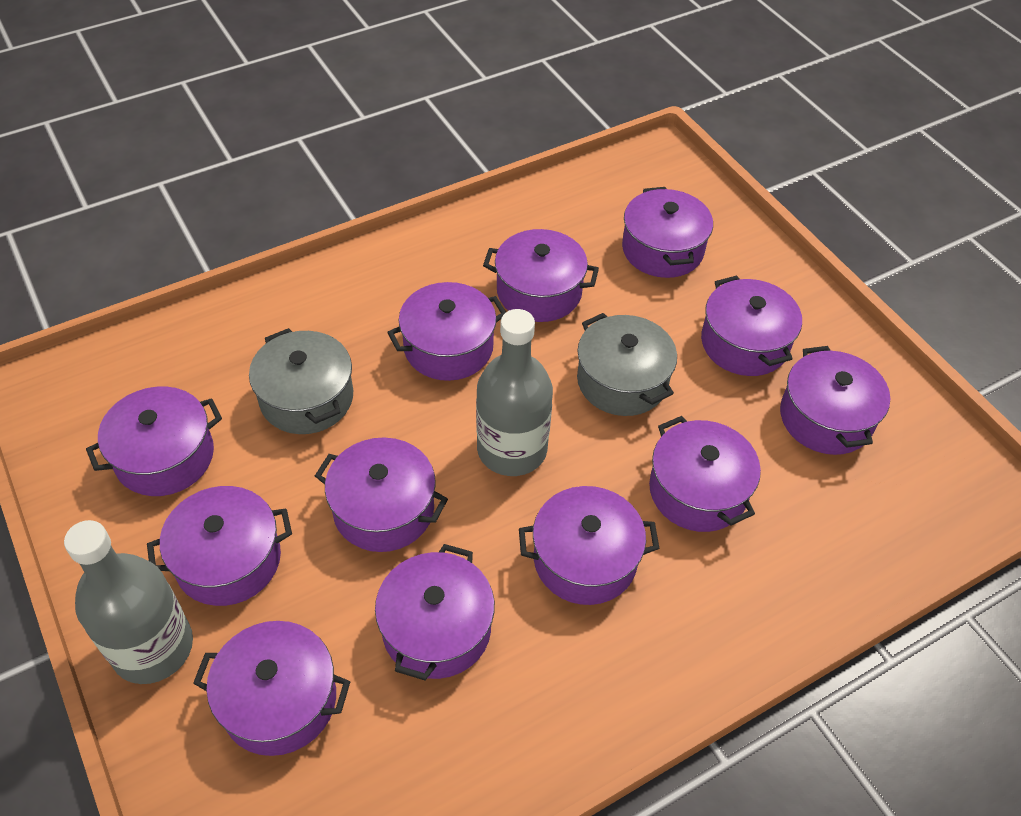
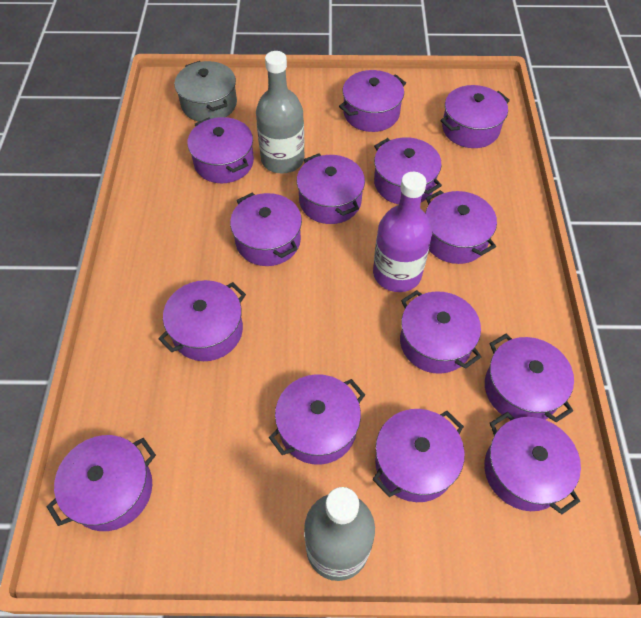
grey pot: [249,328,353,434] [577,313,677,416] = 2 -> [174,61,237,122] = 1
purple bottle: none = 0 -> [373,172,432,292] = 1
purple pot: [86,386,222,496] [147,486,292,606] [193,621,350,756] [315,437,448,552] [375,544,495,680] [387,282,506,381] [483,229,599,322] [519,486,659,605] [622,187,713,278] [649,416,761,532] [701,276,802,376] [780,346,890,455] = 12 -> [47,435,156,531] [158,280,246,361] [187,117,254,183] [230,192,302,266] [269,374,365,465] [297,153,365,224] [339,70,406,132] [373,409,465,502] [374,137,442,204] [400,290,481,374] [426,190,497,264] [440,85,510,148] [484,412,581,514] [485,334,574,422] = 14

